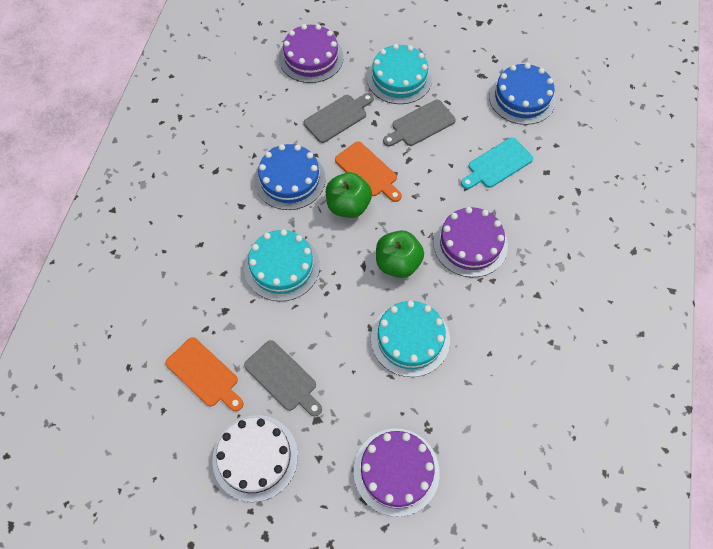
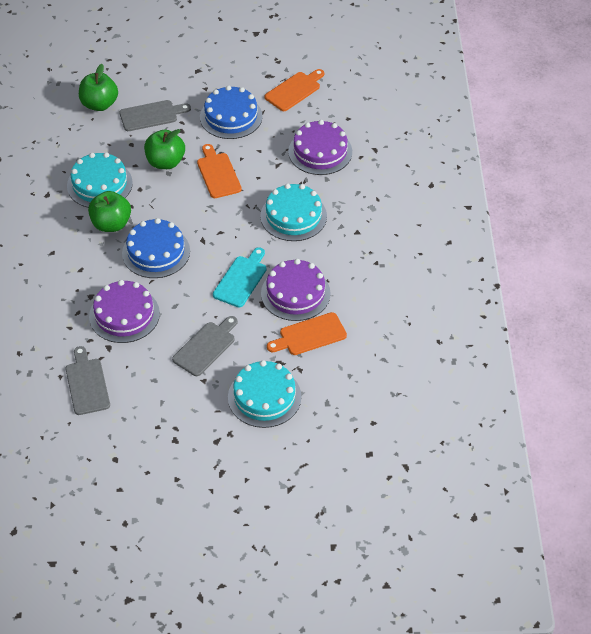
green apple: [326,172,372,218] [376,230,424,278] = 2 -> [79,64,118,111] [88,191,131,232] [144,129,185,169] = 3
orange cutting board: [165,337,243,411] [335,141,402,202] = 2 -> [197,144,242,198] [264,69,324,111] [267,312,347,355] = 3
white cake: [212,415,298,502] = 1 -> none = 0

